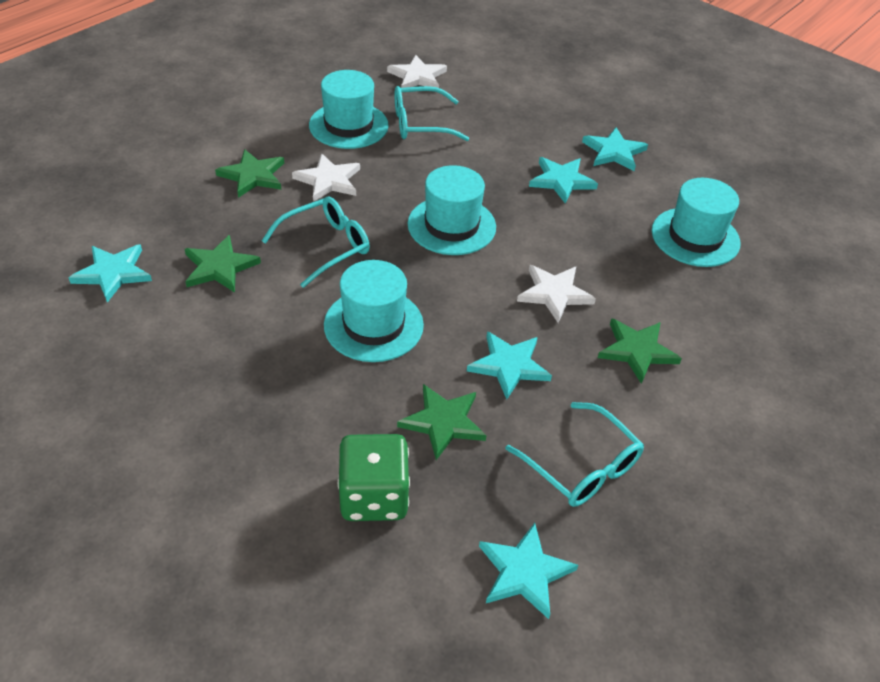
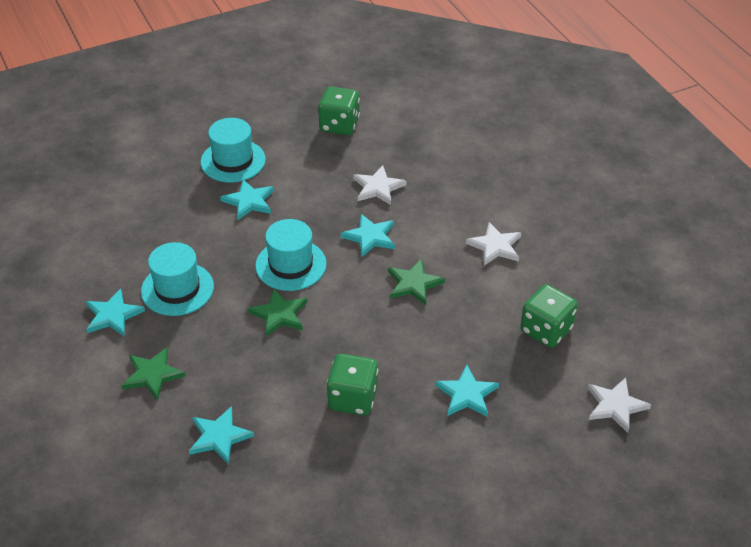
green dice: [338,434,410,521] = 1 -> [318,87,360,135] [326,354,378,416] [520,284,578,348] = 3
green star: [185,235,261,293] [215,149,284,198] [397,384,487,460] [598,318,682,384] = 4 -> [121,347,186,400] [248,288,307,337] [388,259,445,305] = 3
turquoise glasses: [262,197,370,288] [395,86,469,141] [505,402,644,507] = 3 -> none = 0
turquoise hat: [309,70,389,149] [324,260,424,362] [408,165,496,255] [652,178,740,267] = 4 -> [141,242,214,316] [201,118,266,183] [255,219,326,291] = 3

